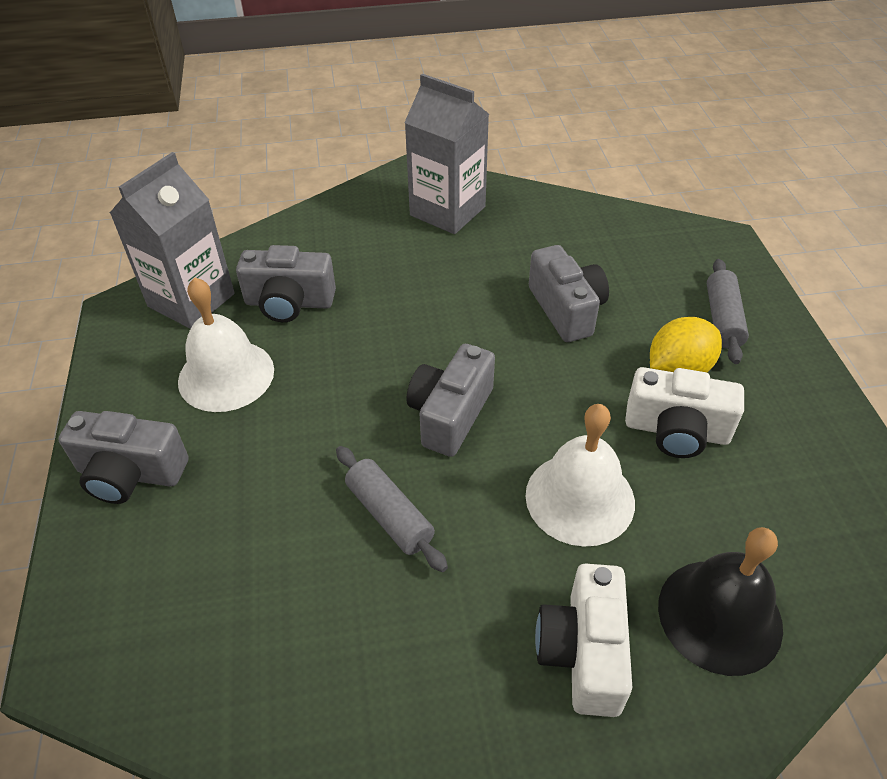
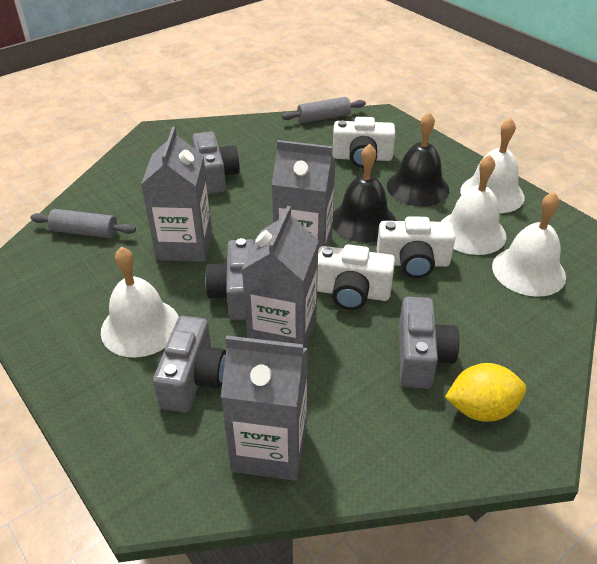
black bell: [658,527,783,676] = 1 -> [332,144,396,243] [387,112,449,206] = 2
grey carton: [110,152,235,329] [404,74,489,234] = 2 -> [141,127,212,262] [221,336,308,481] [242,206,319,348] [272,140,336,250] = 4
white bell: [178,277,274,412] [525,404,635,547] = 2 -> [101,247,179,358] [441,155,506,255] [460,118,525,213] [492,192,566,297] = 4
white camera: [535,563,632,717] [625,367,744,458] = 2 -> [317,244,395,310] [332,117,395,168] [377,216,455,278] = 3

